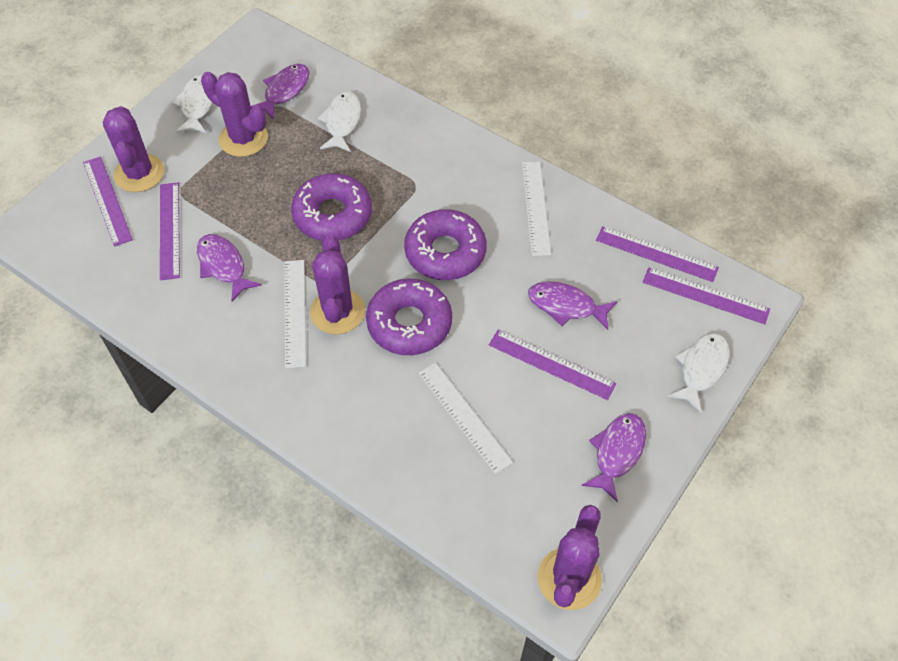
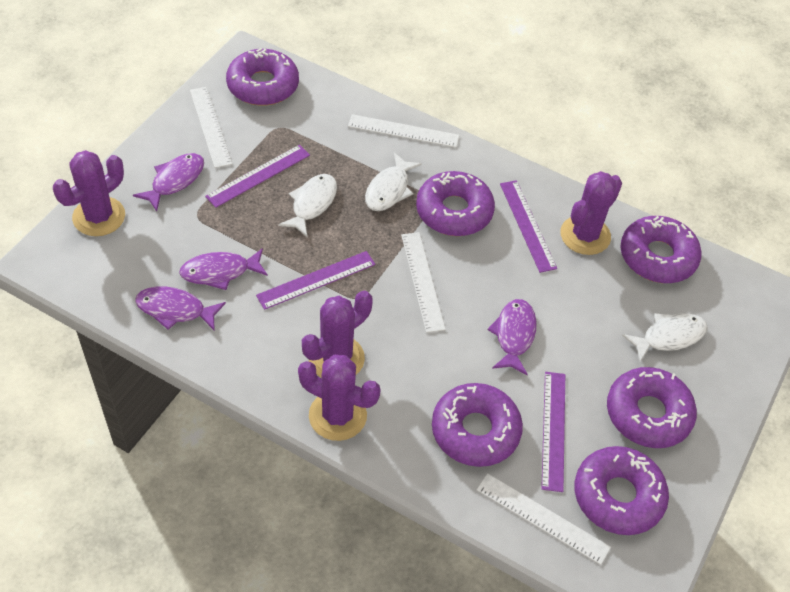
purple donut: [291,173,372,241] [366,279,452,355] [404,209,487,280] = 3 -> [226,48,299,106] [416,171,495,236] [432,383,523,467] [574,446,669,535] [607,367,697,448] [620,216,702,283] = 6
purple ruler: [83,156,133,247] [160,182,180,280] [489,330,616,400] [596,226,719,282] [643,267,770,324] = 5 -> [205,145,310,208] [256,251,375,310] [500,180,557,273] [541,372,565,492] = 4
white ruler: [285,260,306,369] [418,363,513,474] [522,162,551,256] = 3 -> [190,87,232,168] [348,114,460,148] [401,232,446,333] [477,473,611,565] = 4

